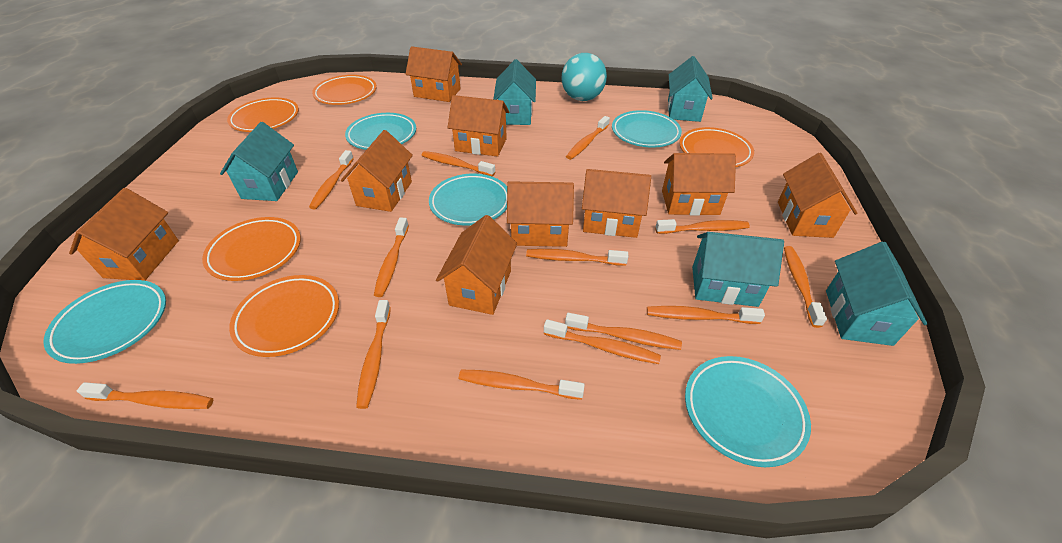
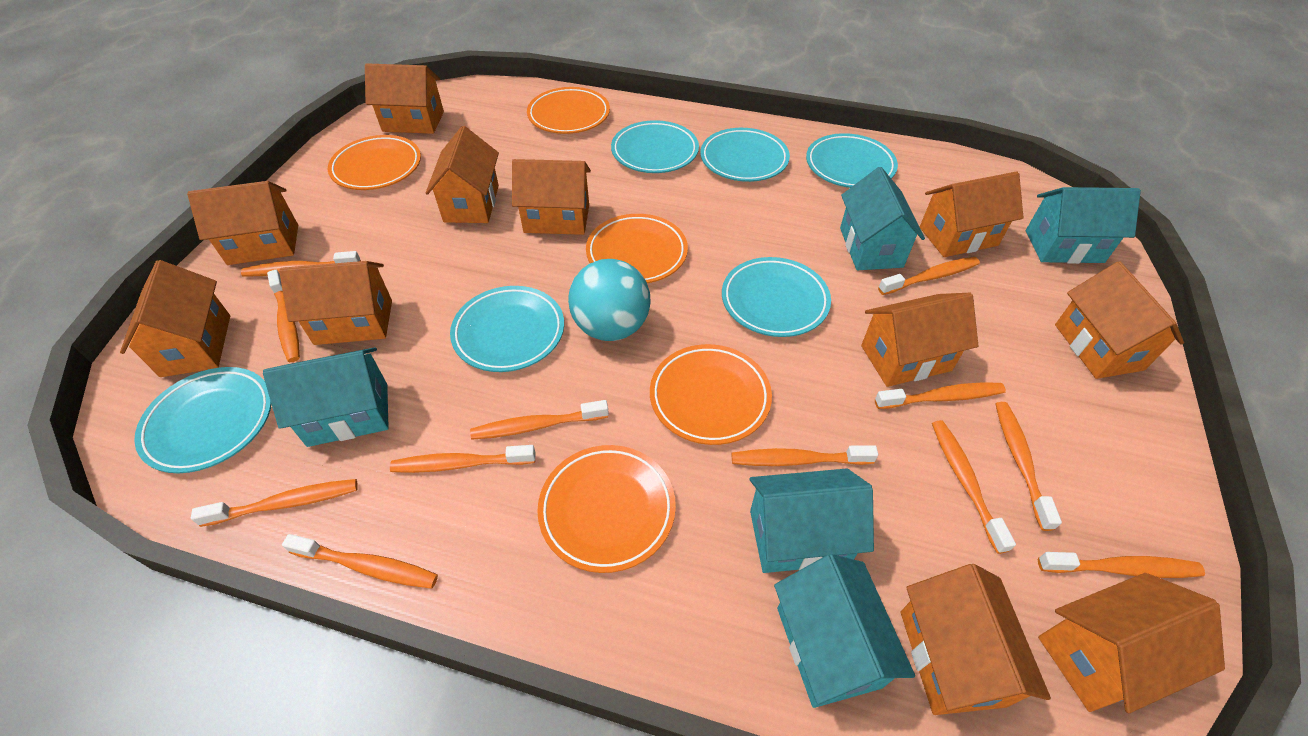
orange house: [69,188,179,281] [341,130,413,212] [405,46,462,102] [436,215,517,315] [448,95,509,157] [507,181,574,247] [582,169,651,238] [662,153,736,216] [778,153,858,238] = 9 -> [120,260,230,377] [187,181,298,265] [279,261,392,345] [365,63,444,134] [426,126,499,223] [512,159,591,235] [861,293,978,387] [901,564,1051,715] [920,172,1024,257] [1038,573,1225,713] [1055,261,1184,379] = 11
orange toothbrush: [77,382,213,409] [309,150,354,209] [356,300,391,409] [374,218,409,297] [421,151,495,177] [459,370,585,400] [526,249,628,266] [544,319,661,364] [565,313,682,350] [566,116,610,160] [647,306,765,324] [655,219,750,234] [784,246,827,328] = 13 -> [191,479,358,527] [241,251,361,277] [267,270,300,362] [282,534,438,589] [390,445,536,473] [470,400,609,440] [732,445,878,466] [875,383,1006,409] [878,257,980,295] [932,420,1016,554] [995,402,1062,531] [1038,552,1205,578] = 12
turquoise plate: [43,280,166,364] [345,113,416,150] [429,174,507,226] [612,110,682,148] [685,356,811,467] = 5 -> [134,367,271,473] [450,286,564,372] [611,120,699,173] [700,128,790,182] [722,257,831,337] [806,133,898,188] = 6

